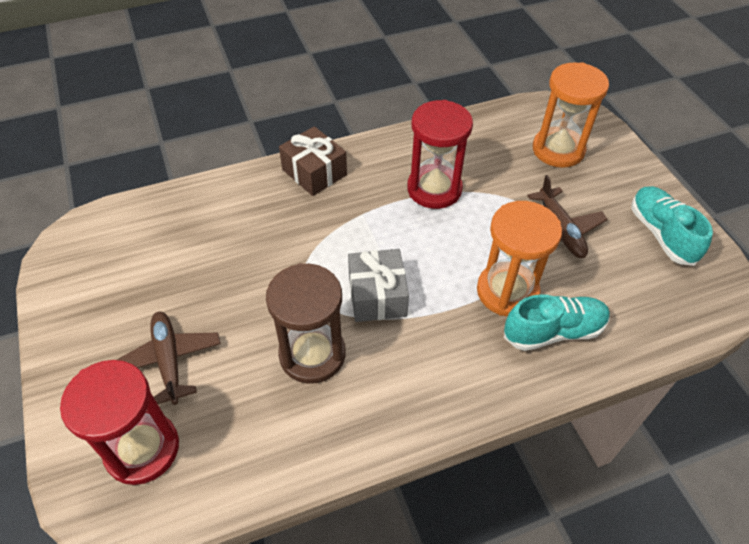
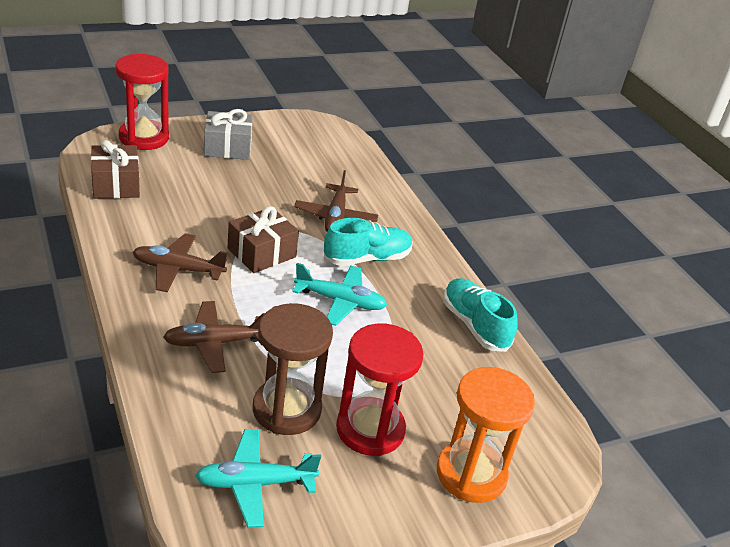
brown gift: [279,126,347,196] = 1 -> [91,140,140,199] [228,206,299,273] = 2
brown plane: [117,311,221,405] [527,175,608,258] = 2 -> [133,233,228,292] [163,301,265,373] [294,170,378,232] = 3
orange hourglass: [477,201,562,317] [533,62,609,168] = 2 -> [437,367,535,503] = 1
turquoise plane: none = 0 -> [195,429,321,528] [292,263,387,326] = 2

